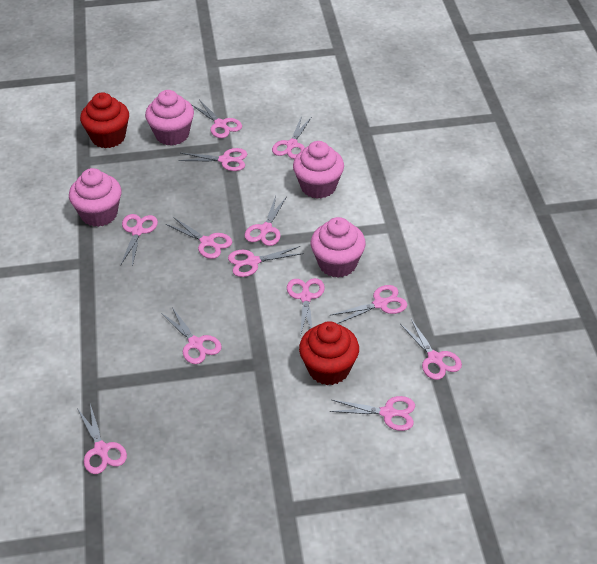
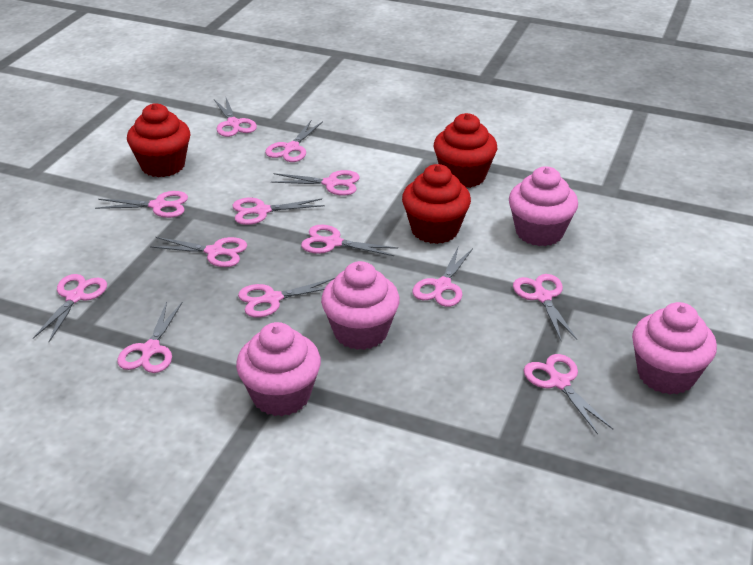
red cupcake: [80,92,129,148] [299,321,359,385] = 2 -> [127,103,191,177] [402,164,471,244] [434,113,497,188] = 3

